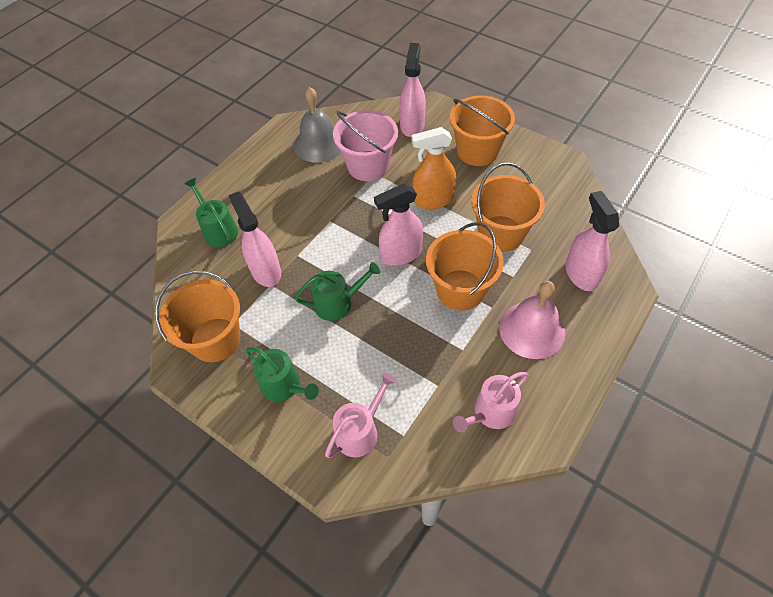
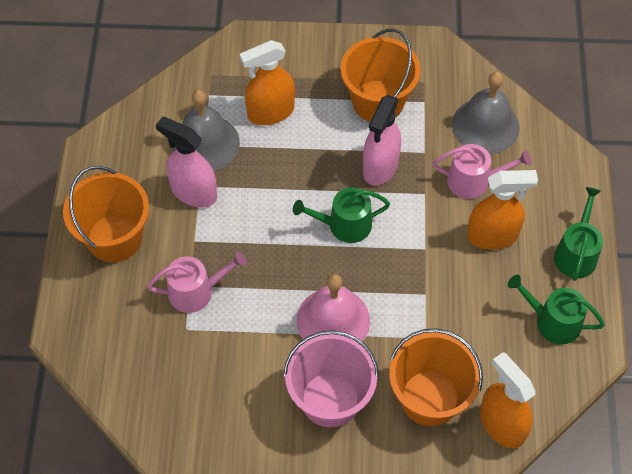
grey bell: [294,87,341,163] = 1 -> [172,90,240,171] [452,72,520,154] = 2
orange bucket: [155,271,240,362] [426,222,504,310] [450,96,515,166] [471,162,545,252] = 4 -> [63,166,149,262] [341,29,421,122] [389,328,483,426] = 3
orange spray bottle: [411,127,456,209] = 1 -> [240,40,295,125] [467,170,538,250] [480,352,536,448] = 3
pink spray bottle: [229,191,281,287] [374,184,423,266] [399,43,426,137] [566,191,619,291] = 4 -> [156,117,217,208] [363,95,401,186] = 2

